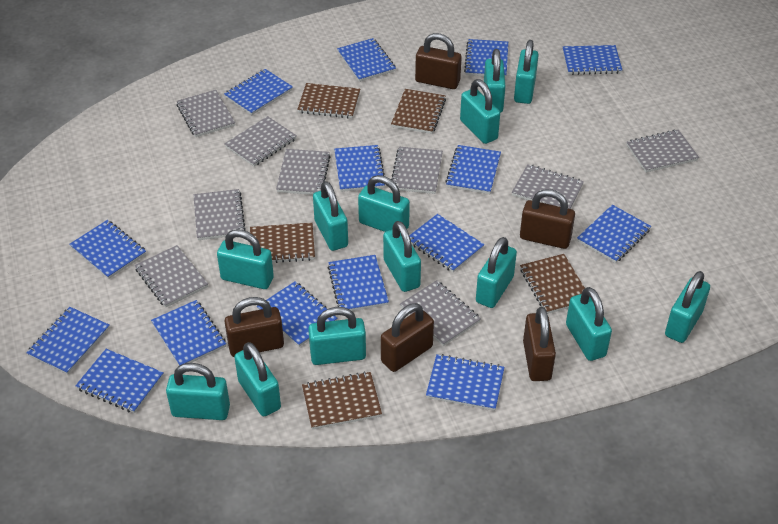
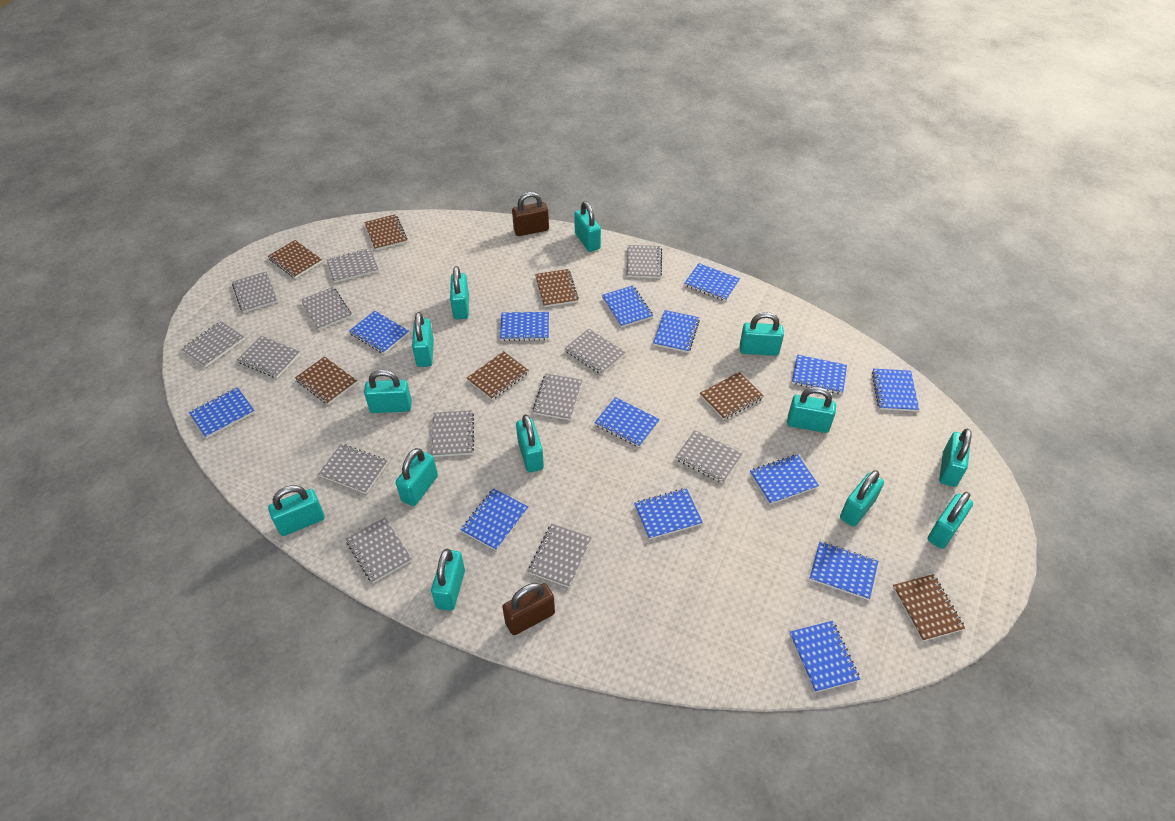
blue notebook: [26,307,110,375] [69,220,146,279] [75,349,164,413] [151,300,226,366] [224,69,293,115] [257,281,338,347] [327,255,389,311] [334,145,385,192] [337,38,396,82] [409,214,485,272] [426,354,505,411] [445,145,501,194] [464,39,508,78] [563,45,622,75] [577,205,651,263] = 15 -> [189,387,255,438] [349,311,409,354] [461,488,528,551] [500,312,549,341] [594,397,660,447] [602,286,653,328] [634,488,703,540] [653,310,700,353] [684,263,740,301] [750,454,819,505] [789,621,860,692] [792,354,847,394] [809,542,878,600] [872,369,919,412] = 14
brown notebook: [250,223,315,263] [297,83,360,118] [302,372,382,430] [391,89,446,134] [520,254,585,314] = 5 -> [268,240,322,279] [295,356,357,405] [364,214,407,250] [467,351,529,400] [535,269,579,307] [700,372,764,420] [893,574,965,641] = 7
brown padlock: [224,297,284,357] [381,303,434,372] [415,33,462,89] [520,189,575,249] [523,307,556,381] = 5 -> [502,583,555,635] [512,192,549,236] = 2
grey notebook: [135,245,208,308] [176,90,235,137] [193,189,246,240] [225,116,297,167] [276,149,330,195] [391,147,443,194] [400,280,481,346] [512,164,584,209] [626,130,699,173] = 9 -> [181,321,245,368] [232,271,278,313] [237,336,300,378] [301,287,352,330] [318,444,388,494] [327,248,379,283] [346,517,412,583] [431,410,474,457] [528,524,592,588] [533,374,582,420] [564,329,625,375] [626,245,662,278] [675,430,742,483] = 13

